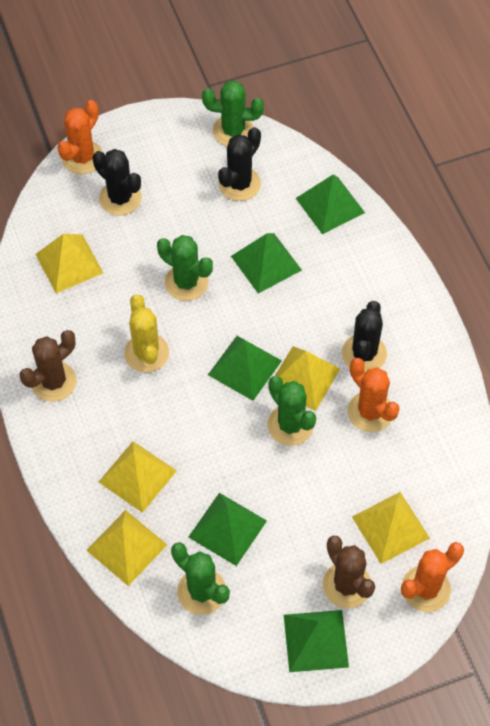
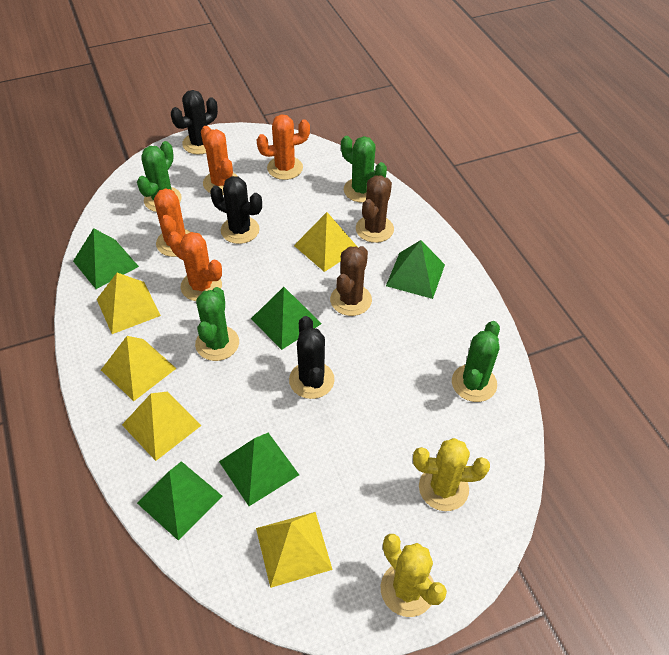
orange cactus: [57,100,103,174] [347,358,400,432] [401,542,464,612] = 3 -> [154,188,190,257] [168,231,222,301] [201,126,238,195] [257,115,310,180] = 4
yellow cactus: [124,294,169,373] = 1 -> [381,534,447,617] [413,438,490,511] = 2

